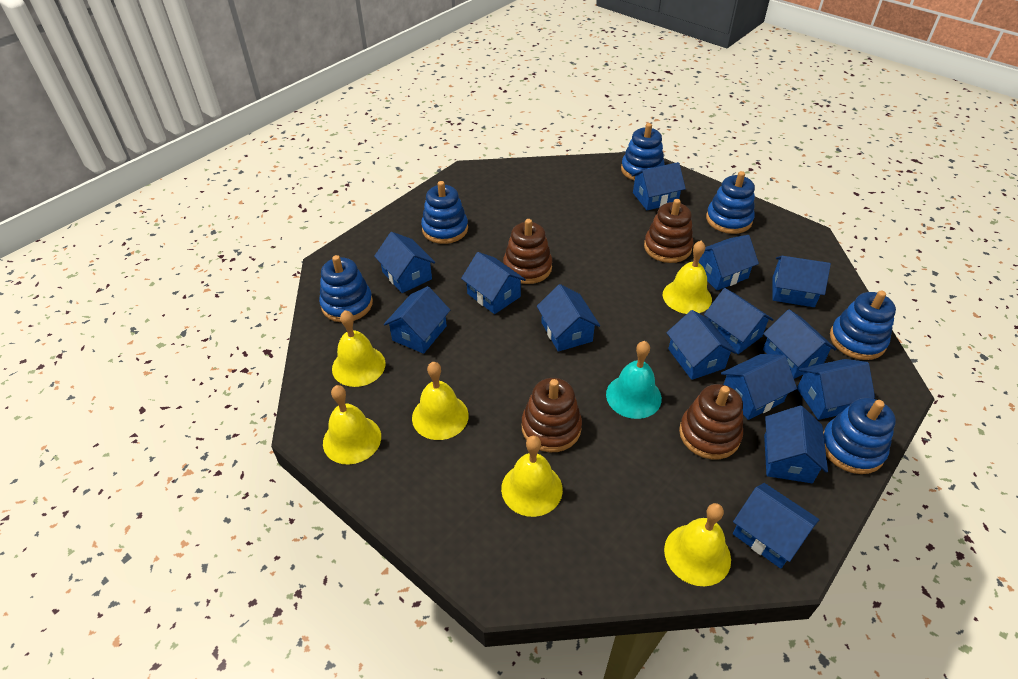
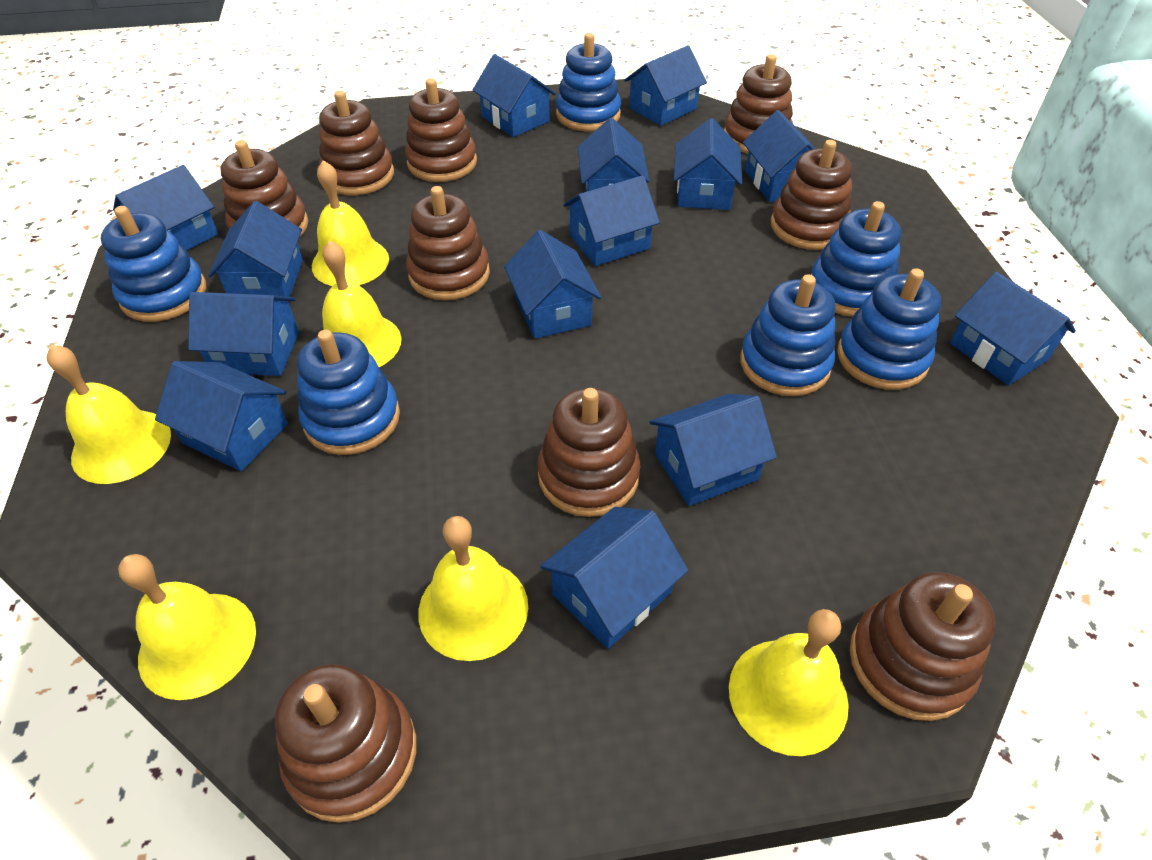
brown stacking toy: [503,219,552,284] [522,378,582,452] [644,199,694,263] [679,384,743,459] = 4 -> [220,140,308,236] [275,664,416,823] [319,90,394,195] [405,78,477,182] [406,186,490,300] [538,388,640,517] [724,54,793,154] [771,140,852,250] [850,572,996,721] = 9
turquoise bell: [606,341,662,419] = 1 -> none = 0

